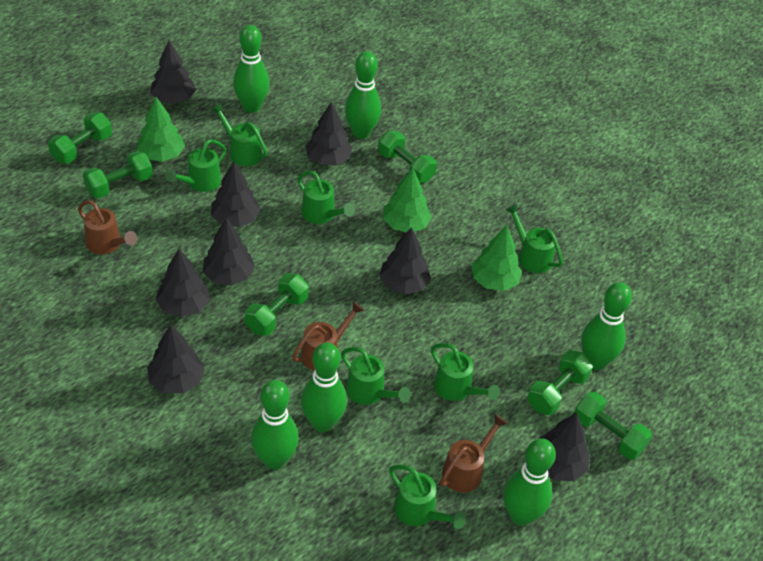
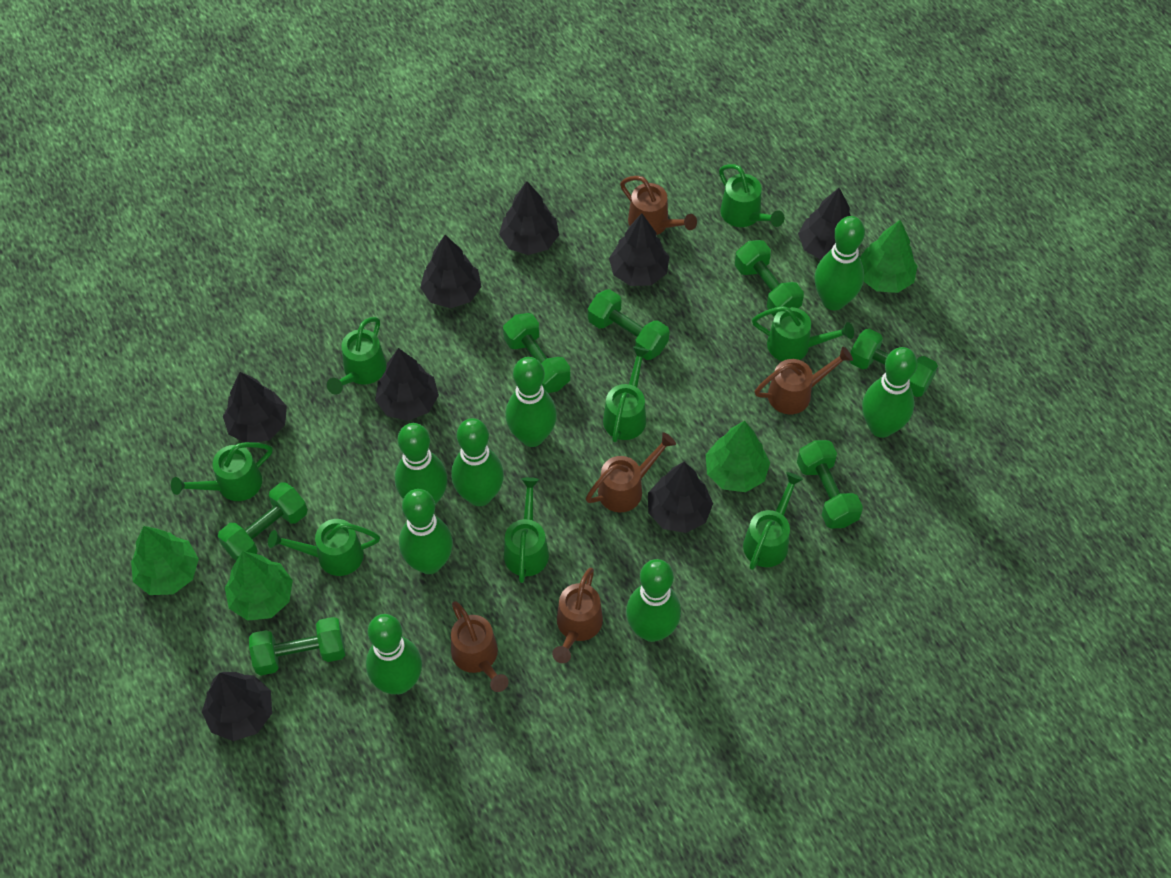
brown watering can: [78,200,137,254] [292,301,364,371] [440,414,508,493] = 3 -> [451,601,509,692] [552,568,603,663] [586,432,676,512] [620,176,697,235] [755,347,853,414] = 5
green bowling pin: [233,25,270,113] [251,380,299,470] [301,342,347,432] [345,51,381,139] [503,438,556,526] [581,282,632,370] = 6 -> [366,614,422,694] [395,423,448,505] [399,489,453,574] [451,418,504,506] [505,357,557,447] [626,559,681,642] [814,216,865,311] [862,347,917,438] = 8
green dumbbell: [48,113,112,164] [83,151,153,198] [245,273,309,336] [378,131,437,183] [527,350,593,415] [574,392,652,460] = 6 -> [218,482,308,561] [249,617,345,675] [503,313,570,393] [588,289,670,360] [735,240,804,317] [797,440,863,529] [850,329,938,397] = 7
green tree: [137,97,185,162] [383,168,432,232] [471,225,522,291] = 3 -> [131,526,199,595] [225,551,293,621] [706,421,770,492] [860,220,917,293] = 4
green watering can: [165,139,226,192] [211,104,268,166] [297,171,355,224] [341,347,411,405] [389,465,466,529] [431,343,500,401] [505,204,563,273] = 7 -> [171,442,272,501] [268,519,380,576] [327,317,386,395] [504,477,549,583] [603,346,650,442] [719,164,784,227] [743,472,803,570] [752,306,854,361] = 8

